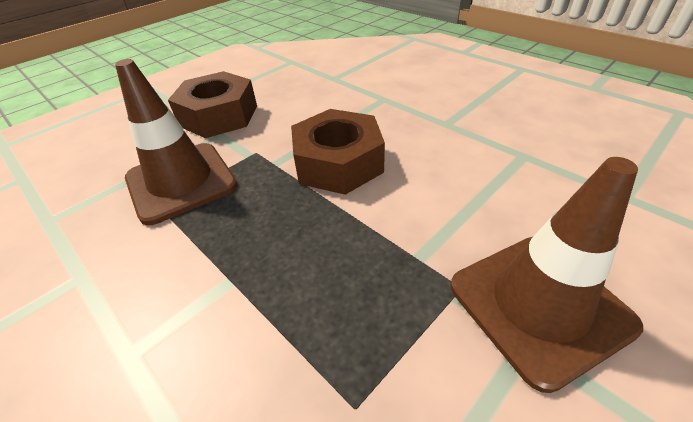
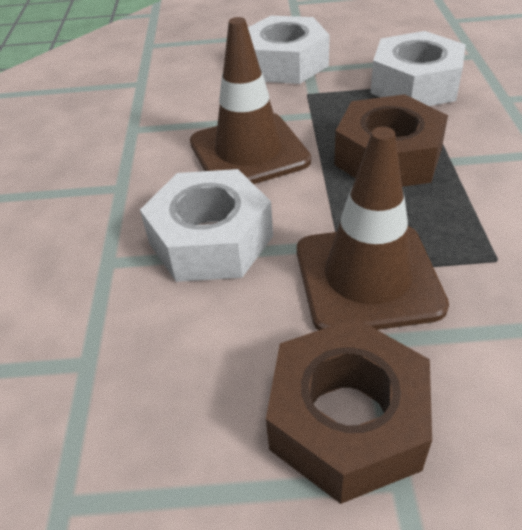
white nut: none = 0 -> [140,169,273,282] [248,16,330,84] [371,31,466,106] = 3

